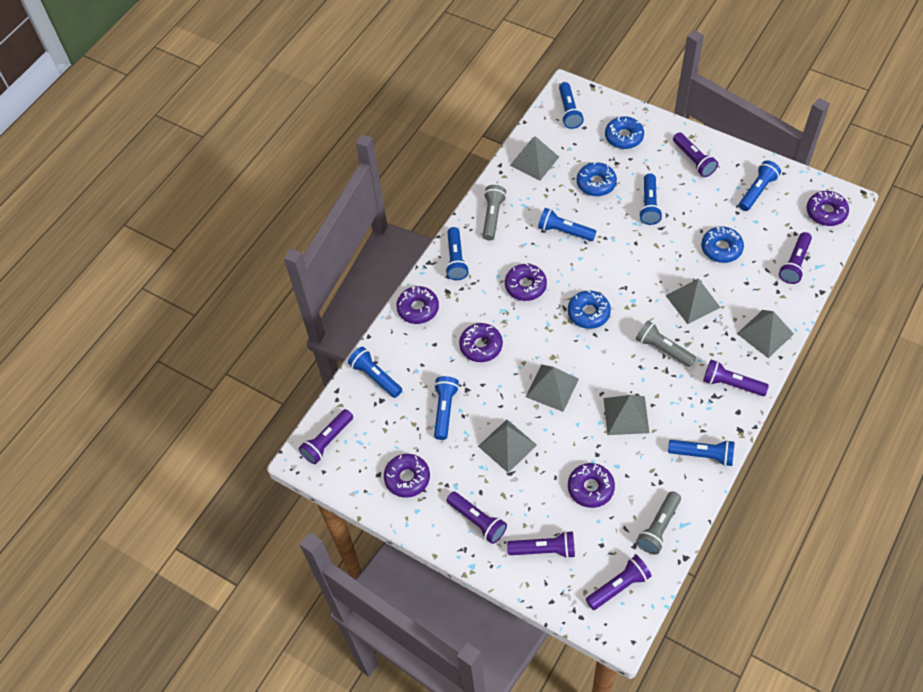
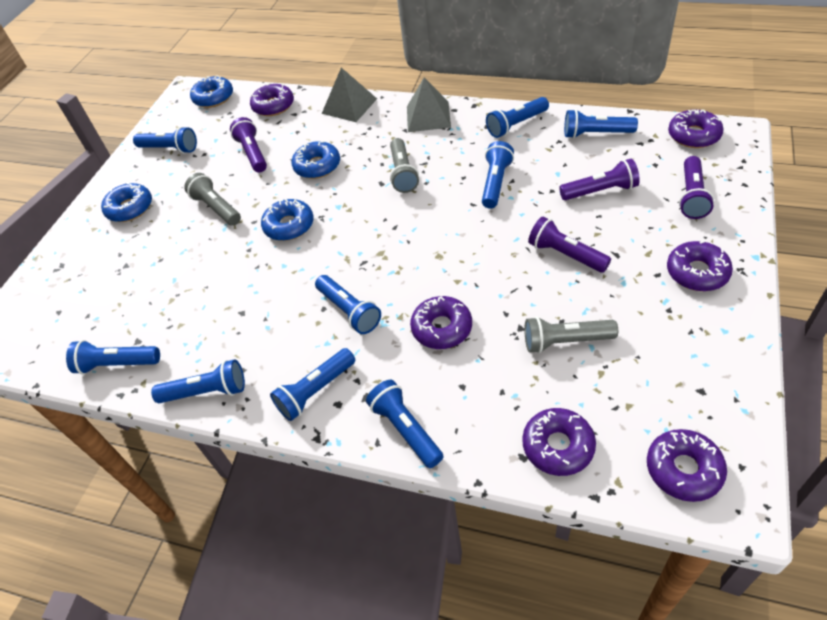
blue flashlight: [348,347,402,398] [434,376,459,440] [445,227,469,280] [538,208,597,241] [559,82,584,129] [639,173,663,225] [668,440,735,466] [739,160,781,211] = 8 -> [66,340,160,375] [133,127,197,154] [151,359,245,403] [270,348,355,421] [315,275,381,334] [366,380,444,468] [482,141,514,209] [486,97,549,138] [564,109,638,139] = 9
grey pyramid: [478,420,537,473] [510,136,559,181] [526,365,579,412] [604,395,649,435] [665,278,721,324] [737,310,794,358] = 6 -> [322,67,377,122] [407,77,451,132] = 2
purple flashlight: [299,409,353,464] [446,492,507,544] [507,531,575,559] [586,555,652,610] [673,132,718,177] [703,360,769,396] [779,232,812,284] = 7 -> [230,117,267,173] [528,217,611,273] [559,159,640,200] [679,156,714,219] = 4

